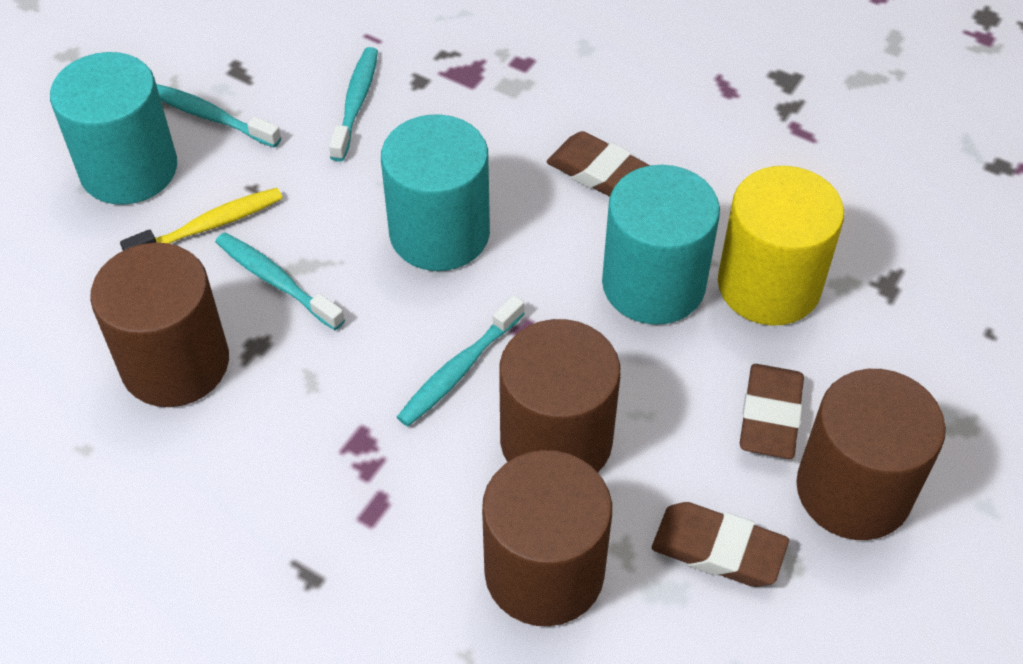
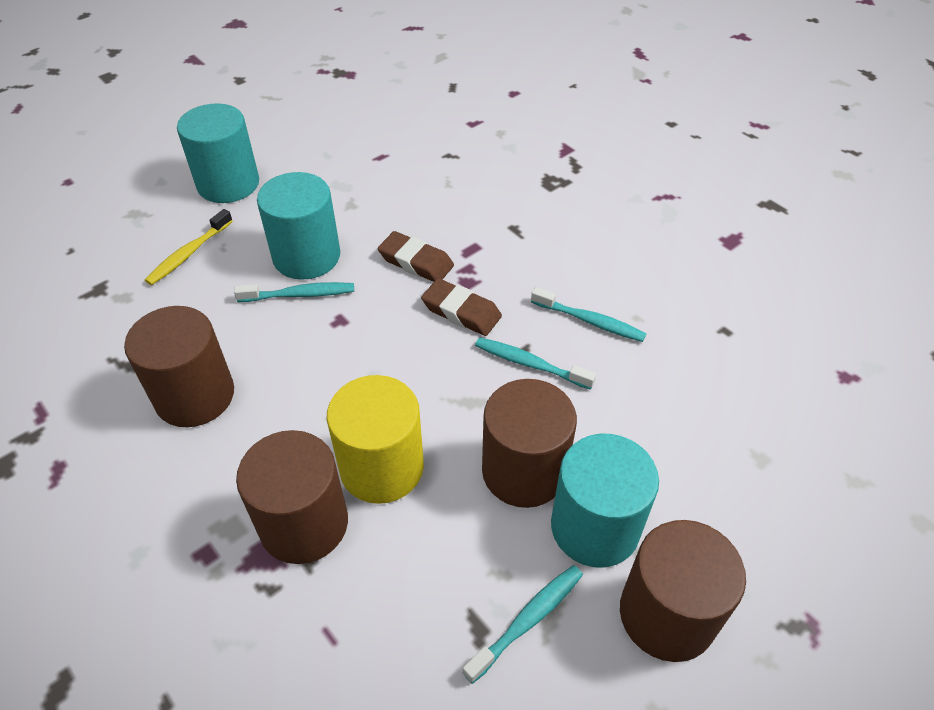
brown eraser: [546,131,650,197] [652,502,789,587] [740,364,804,459] = 3 -> [378,231,454,282] [421,278,502,336] = 2

